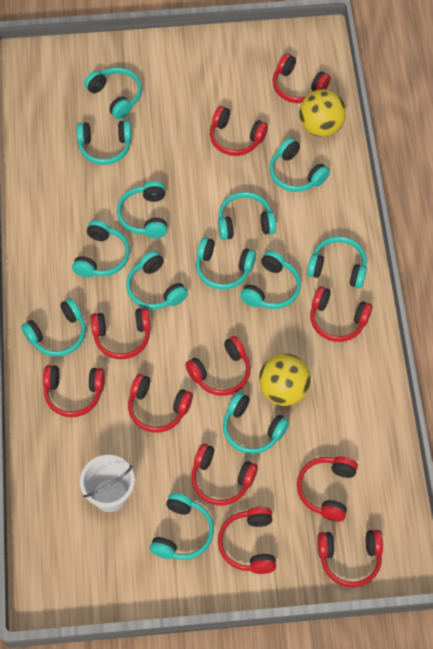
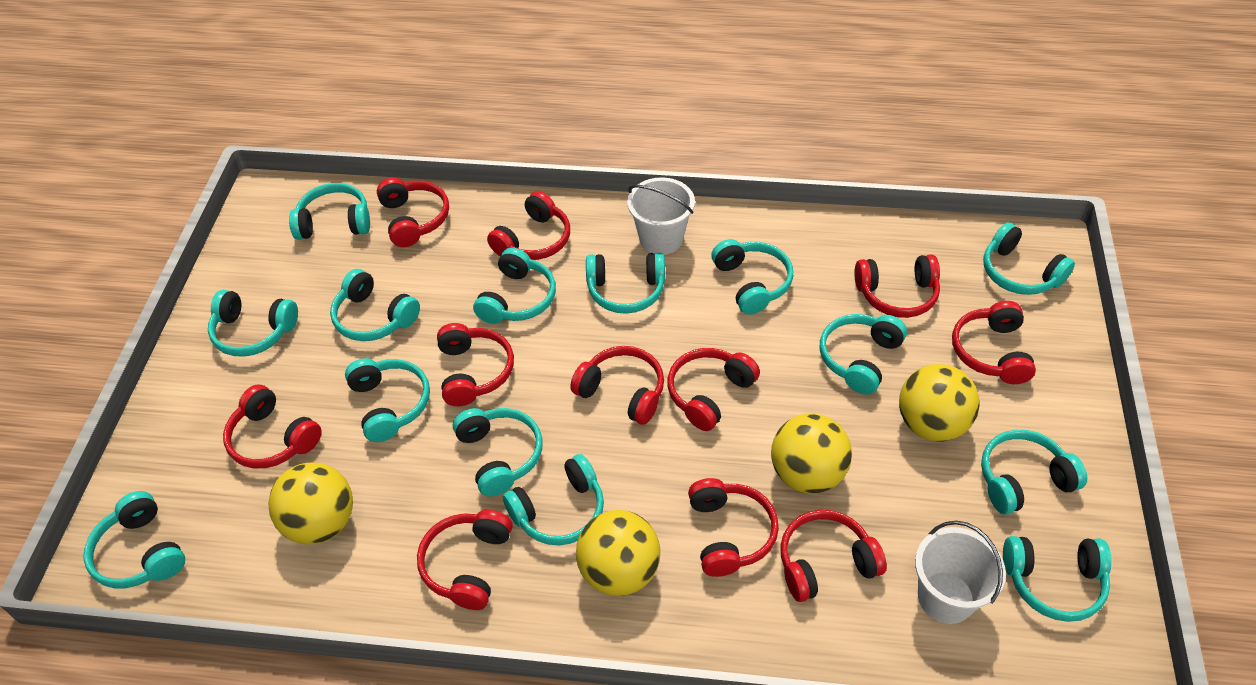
turquoise headphones: [21,298,86,357] [72,220,130,278] [76,120,132,165] [84,67,142,119] [117,181,168,238] [126,251,188,310] [150,493,214,560] [196,237,256,290] [218,192,276,240] [223,392,290,454] [240,251,301,309] [269,138,330,192] [307,236,367,288] = 13 -> [83,491,185,588] [208,290,298,357] [289,183,370,240] [330,269,420,341] [345,358,430,442] [453,408,543,497] [473,248,556,324] [503,454,604,545] [586,253,665,314] [711,239,793,315] [820,314,907,395] [981,430,1087,515] [983,222,1075,295] [1003,536,1112,622] = 14
white bucket: [80,455,135,512] = 1 -> [627,177,695,255] [915,521,1006,624] = 2
yellow ball: [259,354,311,406] [299,89,346,137] = 2 -> [268,462,353,545] [576,510,660,596] [771,413,852,494] [899,364,980,442] = 4

